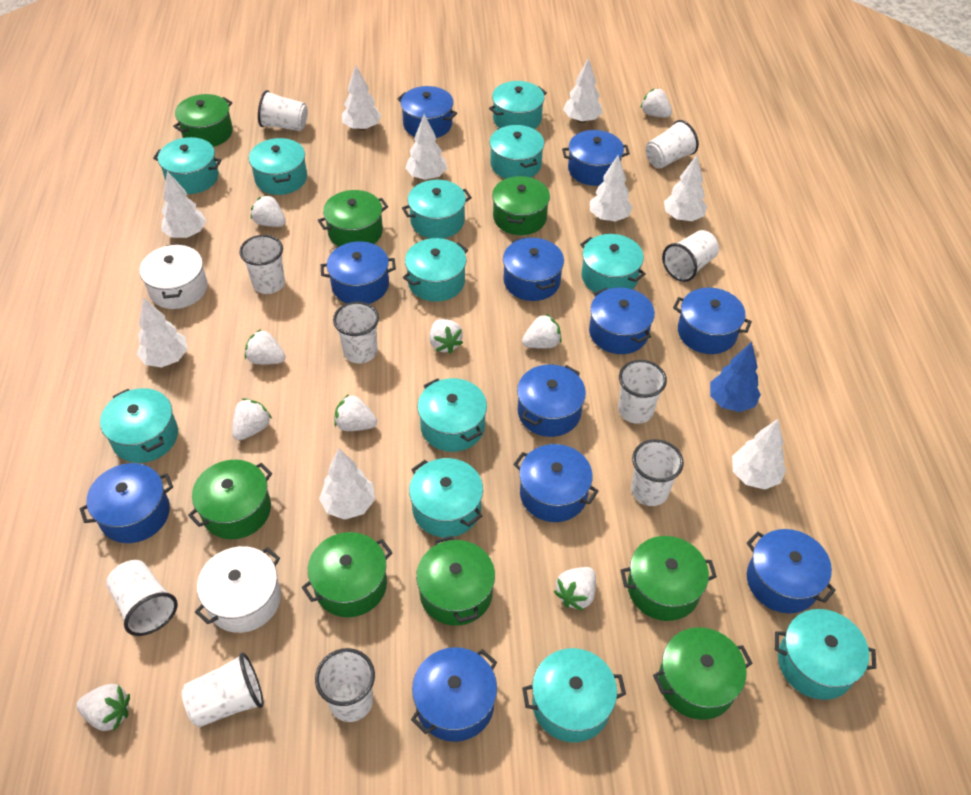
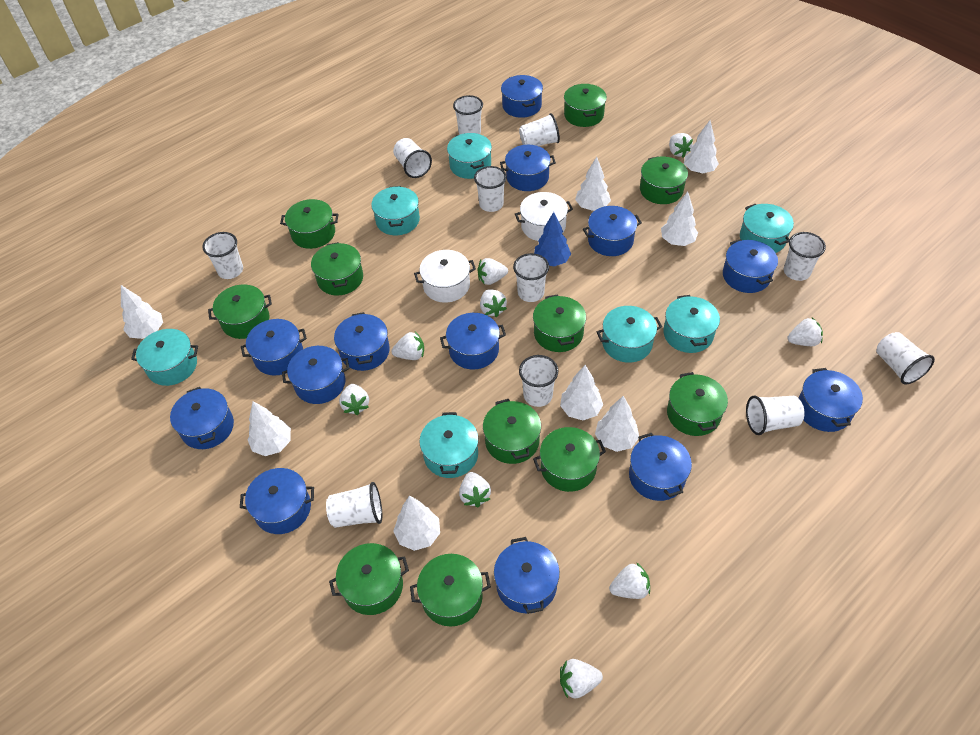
blue pot: [80,463,173,543] [321,241,396,304] [397,86,457,138] [411,647,497,742] [503,237,564,301] [513,444,598,522] [517,364,586,437] [562,130,630,186] [589,288,655,354] [673,288,752,354] [747,529,836,614] = 11 -> [170,387,234,449] [240,468,314,534] [241,319,307,375] [282,346,349,404] [334,312,390,371] [440,313,506,370] [494,537,560,614] [500,145,556,191] [501,75,543,118] [583,206,642,256] [629,433,692,501] [723,239,778,293] [799,368,863,432] = 13
green pot: [173,94,233,147] [188,460,272,539] [302,532,393,617] [318,190,388,247] [416,536,495,626] [492,176,550,235] [620,536,717,621] [653,627,753,720] = 8 -> [208,284,272,339] [280,199,339,249] [311,242,363,295] [329,543,409,615] [410,554,491,627] [483,399,541,464] [533,294,586,352] [533,427,606,492] [564,84,607,127] [640,156,688,204] [667,372,728,436] = 11
turquoise pot: [100,388,178,463] [153,137,222,194] [249,138,307,195] [402,180,472,239] [403,238,468,302] [409,458,483,538] [417,378,487,452] [489,81,547,129] [490,125,544,179] [522,648,626,742] [580,234,646,292] [775,609,876,700] = 12 -> [131,329,198,386] [371,186,420,235] [419,412,479,478] [447,133,492,179] [597,306,662,363] [663,295,720,353] [740,204,794,253] = 7
white cup: [106,560,178,636] [182,653,264,727] [239,235,285,294] [258,90,308,131] [315,648,375,722] [333,302,379,363] [618,360,667,424] [631,439,684,506] [646,120,699,168] [662,230,719,282] = 10 -> [202,232,243,279] [326,482,382,528] [393,138,432,178] [453,95,483,135] [474,166,507,212] [513,253,549,302] [519,113,560,146] [519,355,558,407] [746,395,805,435] [784,232,826,281] [876,332,935,384] = 11
white tree: [137,297,188,368] [161,171,206,238] [319,448,375,520] [342,65,381,131] [405,114,447,180] [563,57,603,123] [590,155,633,221] [664,155,707,221] [732,419,786,489] = 9 -> [121,285,163,339] [248,401,291,456] [393,496,440,551] [560,365,603,420] [575,157,611,211] [595,396,639,452] [661,192,698,246] [684,120,719,173] = 8

